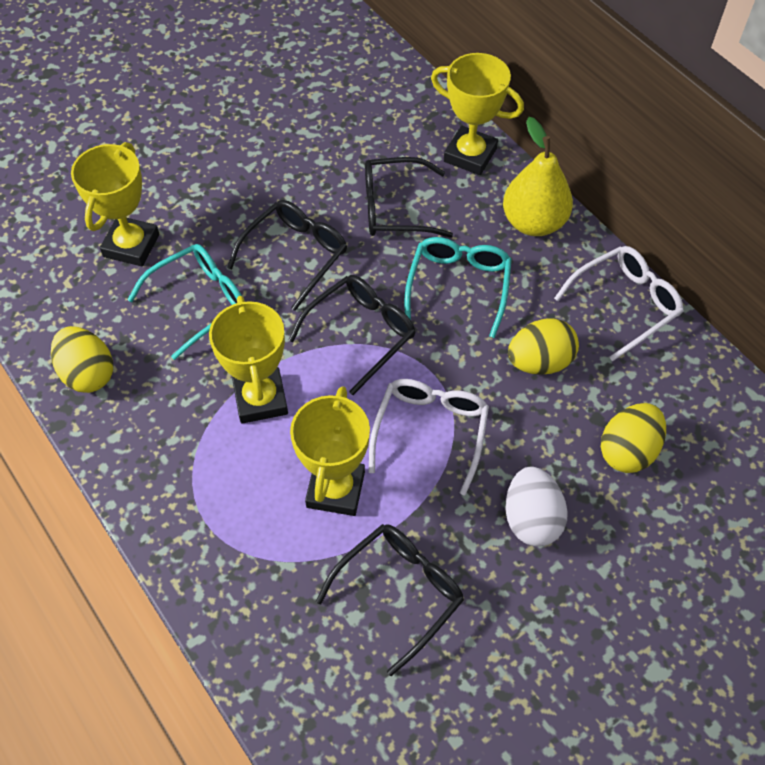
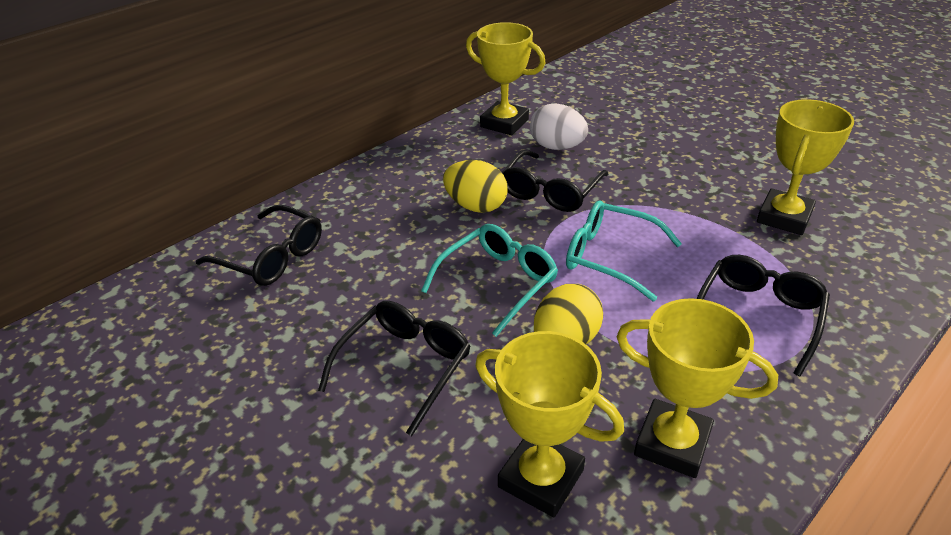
white glasses: [369,379,489,495] [554,246,684,361] = 2 -> none = 0
yellow egg: [51,326,113,393] [508,318,579,375] [600,403,666,473] = 3 -> [443,160,508,213] [534,284,603,344] = 2
yellow pear: [503,117,573,236] = 1 -> none = 0

